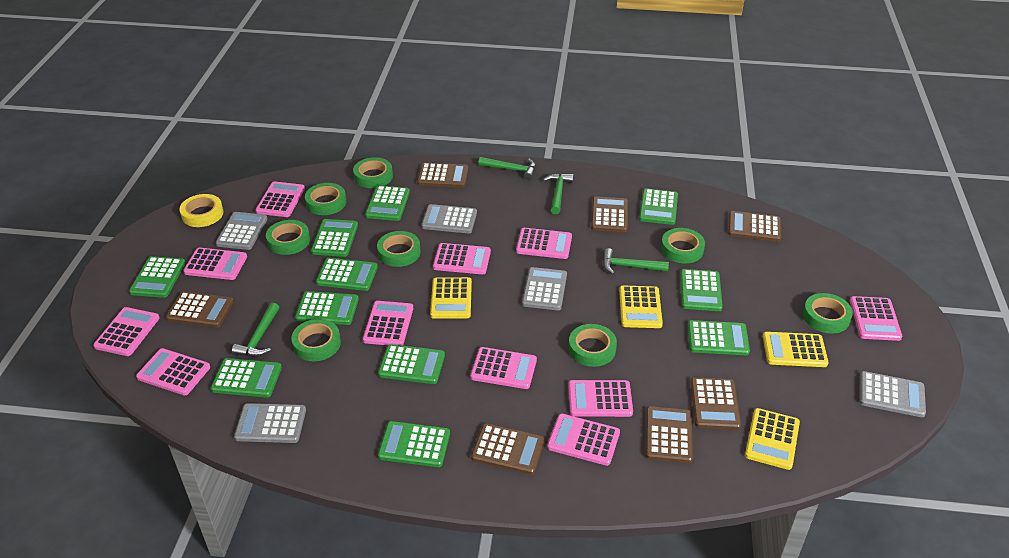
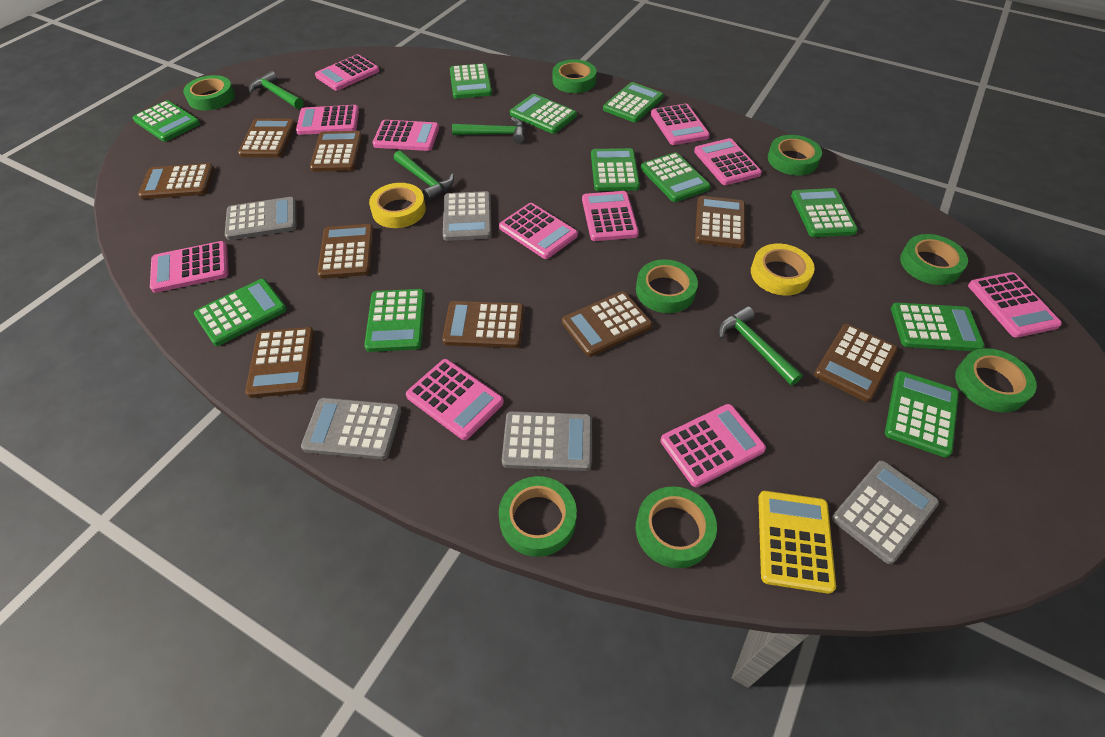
brown calculator: [166,291,234,328] [417,163,468,188] [471,423,545,475] [591,196,628,232] [645,406,693,463] [690,377,741,430] [728,211,781,242] = 7 -> [138,163,214,199] [238,118,296,157] [245,327,315,398] [310,131,362,172] [317,224,374,279] [442,301,524,348] [562,291,652,357] [695,196,745,248] [814,324,898,402] = 9
yellow calculator: [430,277,472,319] [619,286,663,328] [745,408,800,470] [763,332,829,367] = 4 -> [758,491,836,594] = 1
yellow tape: [179,194,223,227] = 1 -> [369,183,426,228] [751,244,815,295] = 2

